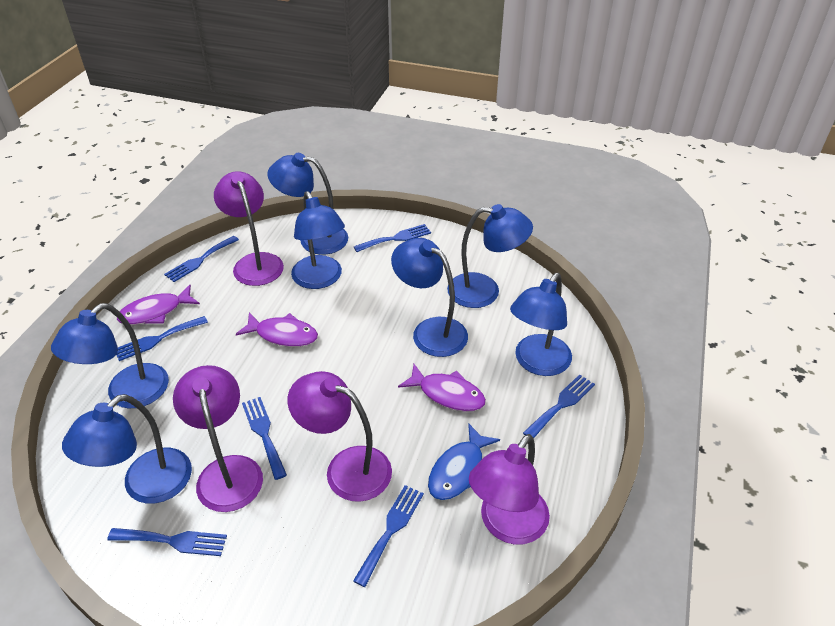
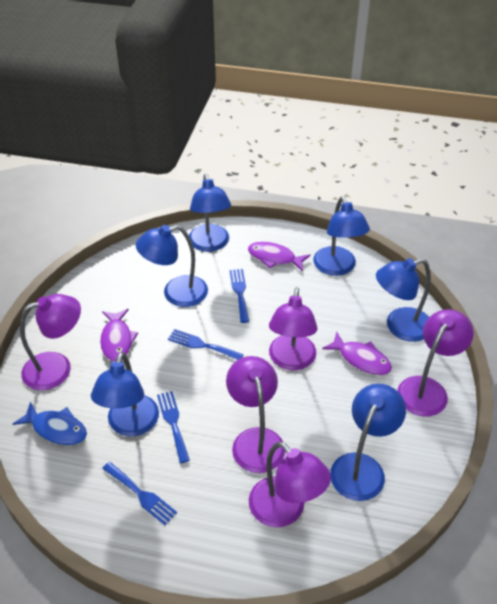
blue fork: [107,528,227,556] [116,316,208,361] [164,236,239,282] [242,397,287,480] [353,485,424,587] [354,224,431,252] [523,374,595,438] = 7 -> [102,462,177,525] [157,391,190,463] [168,329,244,360] [229,269,249,323] = 4
blue lamp: [51,303,169,408] [62,394,192,504] [267,153,348,255] [291,191,345,289] [391,238,468,357] [447,204,533,308] [510,273,572,376] = 7 -> [91,352,159,437] [136,225,208,307] [189,174,231,252] [313,196,370,276] [330,383,406,501] [376,258,431,342] = 6
purple lamp: [173,365,263,512] [214,171,284,286] [287,371,392,502] [469,434,550,545] = 4 -> [20,294,81,390] [226,356,285,473] [249,441,331,527] [269,288,318,370] [397,309,474,417] = 5

